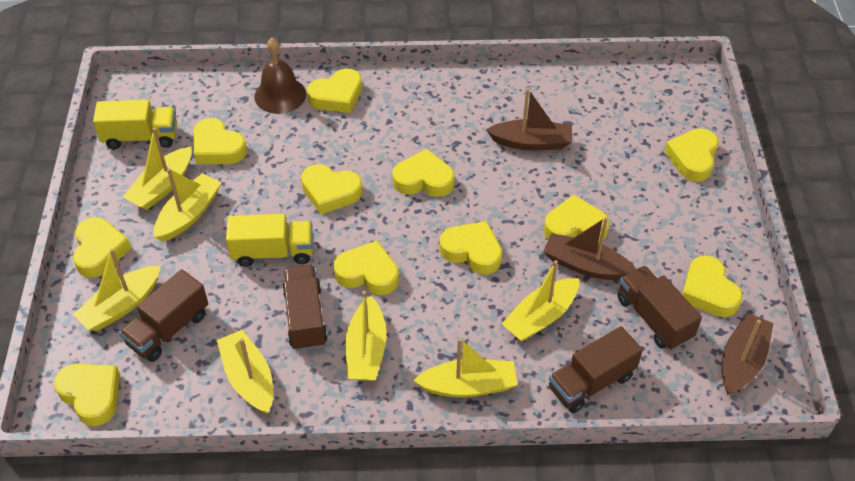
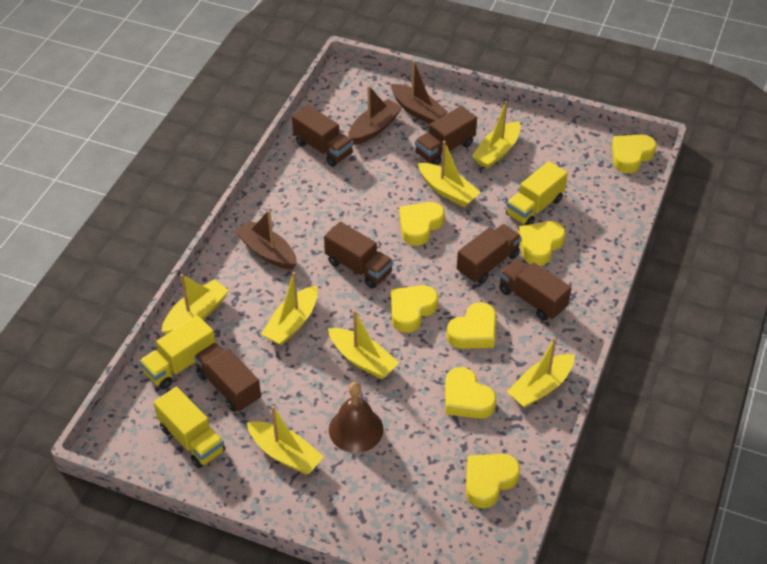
brown truck: [119,269,208,362] [282,265,328,351] [549,326,643,413] [618,266,702,350] = 4 -> [194,343,261,412] [292,105,353,167] [324,222,393,289] [415,106,477,165] [457,224,522,284] [499,259,572,321] = 6
yellow heart: [54,364,120,426] [73,217,131,278] [193,118,247,164] [301,164,363,214] [307,69,362,113] [333,241,399,295] [392,149,454,197] [440,221,502,275] [544,195,610,243] [664,128,719,182] [682,255,743,317] = 11 -> [391,285,438,333] [399,202,445,246] [445,367,497,419] [447,302,496,349] [466,454,520,508] [518,221,566,266] [612,134,656,174] = 7
yellow truck: [93,100,177,149] [226,214,313,267] = 2 -> [139,315,216,390] [153,387,225,468] [506,161,568,225] = 3

